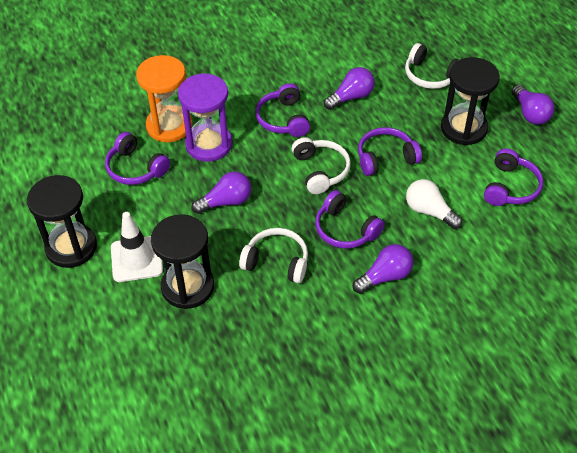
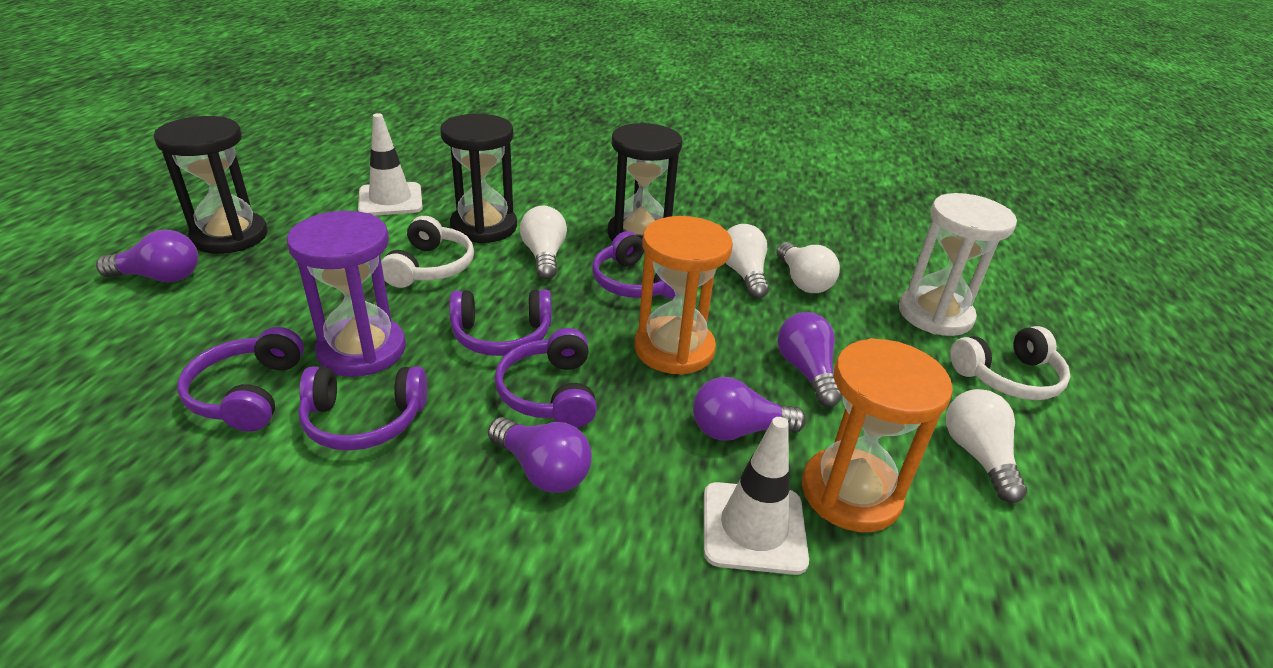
orange hourglass: [136,55,192,142] = 1 -> [635,216,733,375] [802,338,953,532] = 2
white headphones: [239,228,308,283] [292,137,351,194] [405,43,459,89] = 3 -> [381,216,474,288] [950,326,1070,400] = 2
white hourglass: none = 0 -> [899,193,1017,336] = 1
white light bulb: [406,179,462,229] = 1 -> [520,206,567,280] [726,224,769,299] [776,242,840,293] [946,389,1027,503] = 4
white traffic cone: [111,212,163,282] = 1 -> [358,113,423,216] [704,417,809,575] = 2

